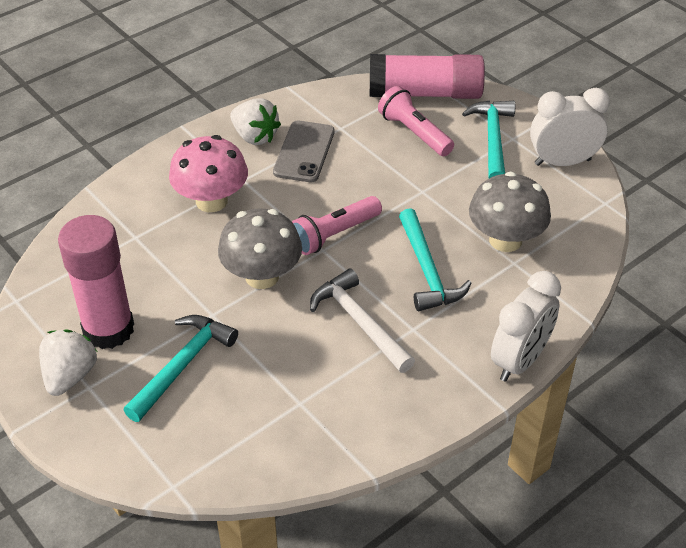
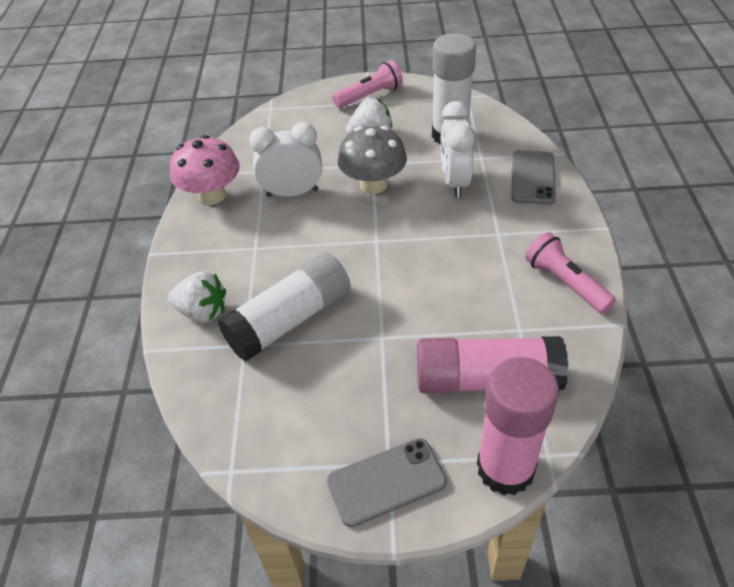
grey mushroom: [218,208,302,289] [469,172,551,252] = 2 -> [338,126,407,194] = 1
grey phone: [273,120,335,182] = 1 -> [327,438,447,527] [511,150,556,205] = 2
turquoise hammer: [124,315,238,422] [399,208,472,311] [462,101,515,178] = 3 -> none = 0
white glue stick: none = 0 -> [218,252,351,361] [432,33,476,145] = 2
white hammer: [310,269,415,373] = 1 -> none = 0

